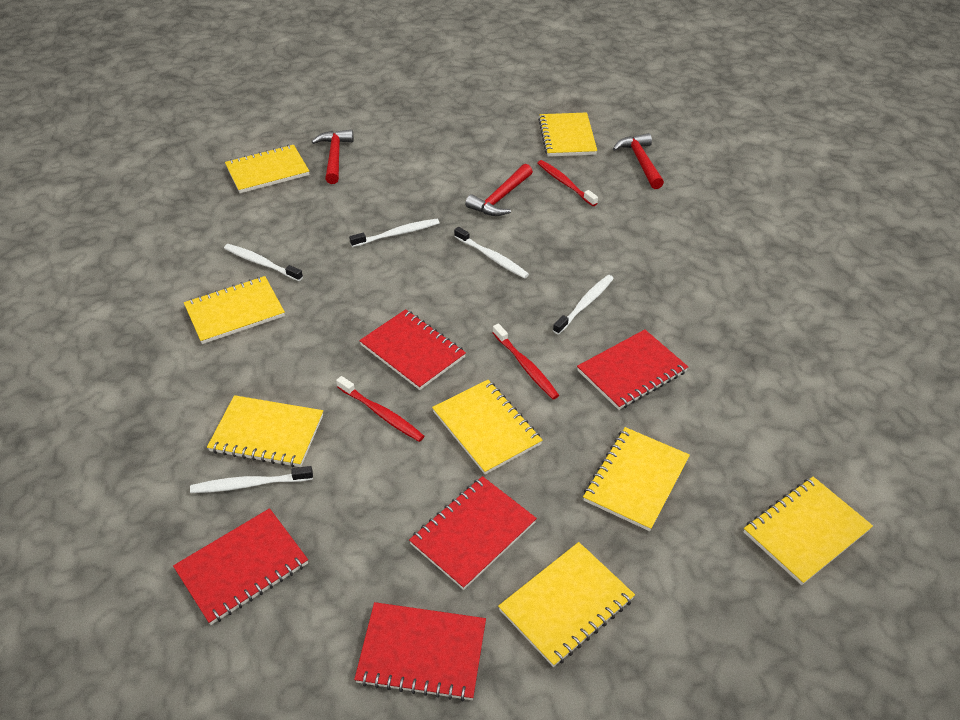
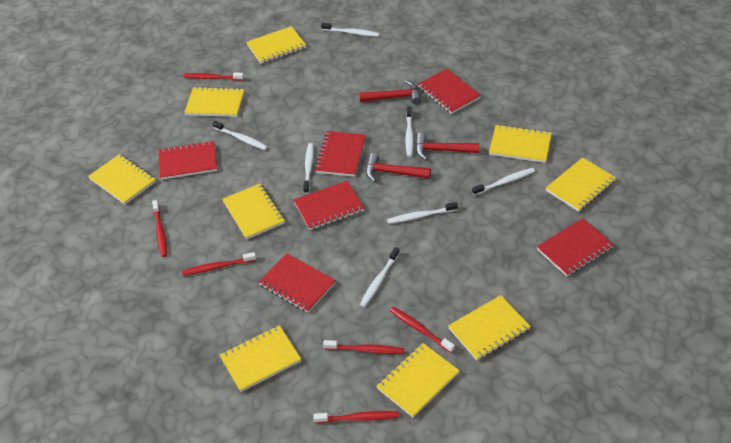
red notebook: [173,508,308,625] [354,602,486,702] [359,309,466,390] [409,476,537,590] [577,329,688,410] = 5 -> [159,141,217,180] [258,253,336,313] [294,180,364,230] [315,131,366,177] [418,69,481,114] [537,218,614,276] = 6
red toothbrush: [336,376,424,442] [493,323,559,399] [538,160,598,206] = 3 -> [152,200,167,257] [182,252,256,276] [183,72,244,80] [313,411,399,423] [323,340,404,354] [390,307,455,353] = 6
white toothbrush: [190,466,313,493] [224,244,303,281] [349,219,440,247] [454,227,529,279] [553,275,614,335] = 5 -> [212,121,268,150] [303,143,314,194] [321,23,379,37] [360,247,400,307] [387,202,458,224] [405,106,414,157] [472,168,535,196] = 7
yellow notebook: [184,276,285,344] [207,395,323,468] [225,145,309,193] [432,380,543,475] [498,542,635,667] [538,112,597,157] [583,427,690,531] [744,477,873,585] = 8 -> [88,154,156,204] [184,87,244,117] [220,325,301,392] [222,184,285,240] [246,26,306,64] [376,343,460,418] [448,295,531,360] [489,124,552,163] [546,157,616,212] = 9

